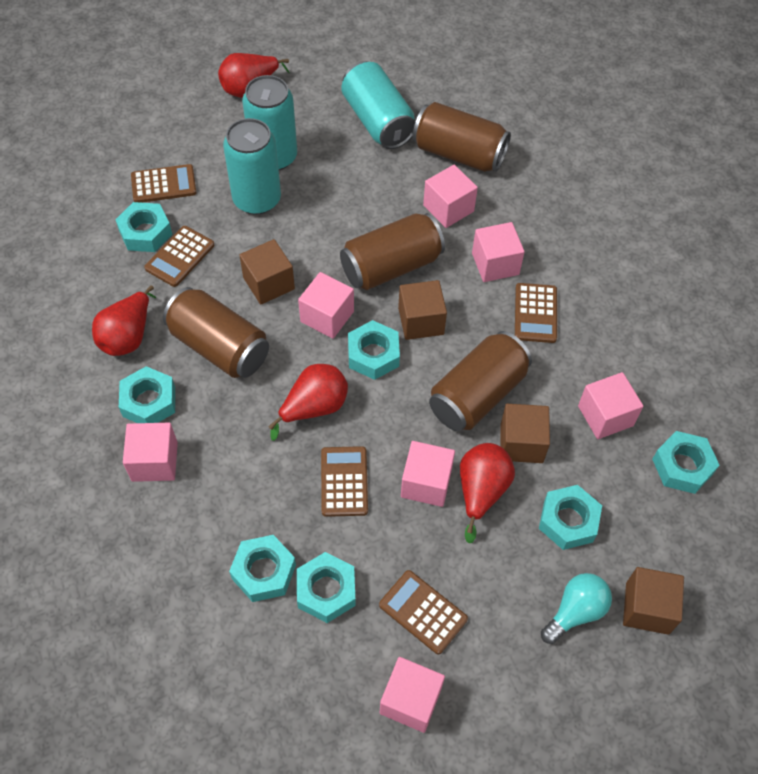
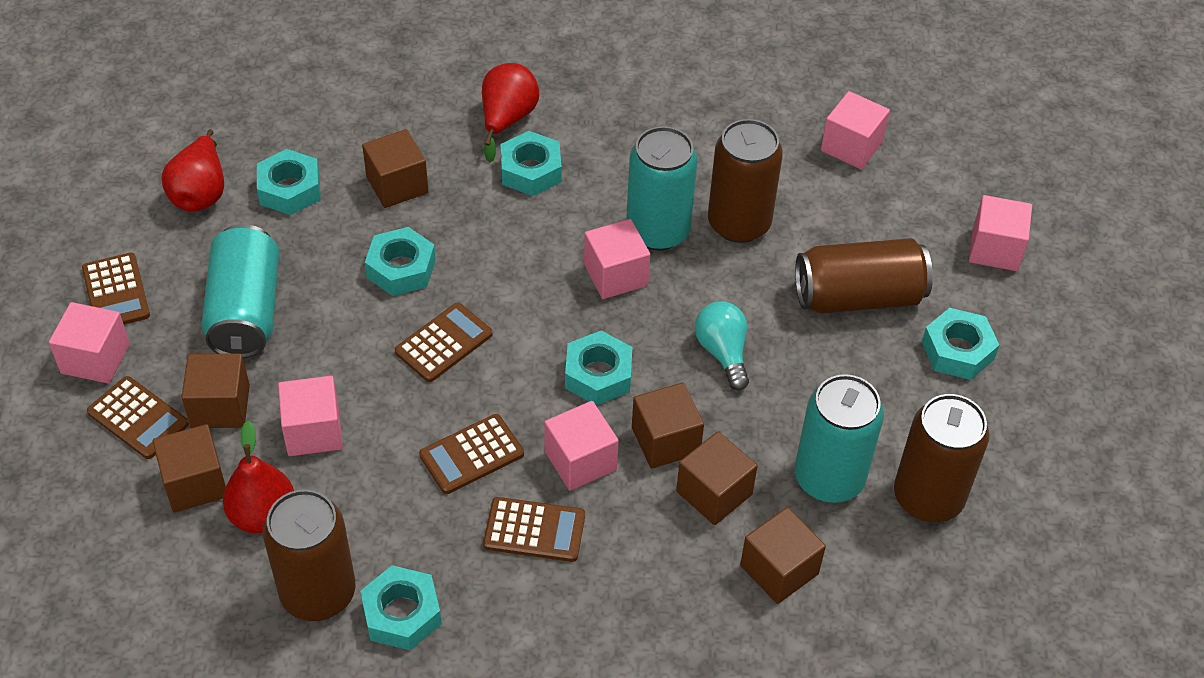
brown cube: [239,239,295,304] [398,280,447,340] [501,404,550,463] [623,567,684,635] = 4 -> [153,424,226,512] [182,353,250,428] [362,129,428,208] [632,383,704,469] [676,431,758,525] [740,507,826,604] = 6
pink cube: [123,423,178,482] [298,272,354,339] [380,657,445,733] [401,441,455,507] [423,165,478,228] [472,222,525,282] [578,372,643,439] = 7 -> [49,302,130,383] [278,376,343,456] [544,401,619,491] [584,219,650,299] [821,91,890,169] [969,195,1032,271] = 6
red pear: [92,285,156,356] [218,53,290,98] [268,364,348,441] [460,443,515,543] = 4 -> [161,129,224,211] [223,420,294,533] [482,63,539,163] = 3
turquoise nut: [115,202,172,252] [119,366,175,423] [229,535,296,602] [297,552,356,623] [348,320,400,380] [539,485,602,550] [652,431,720,494] = 7 -> [257,149,321,215] [360,565,441,650] [365,227,436,296] [500,131,562,196] [565,331,632,406] [922,308,999,380] = 6

